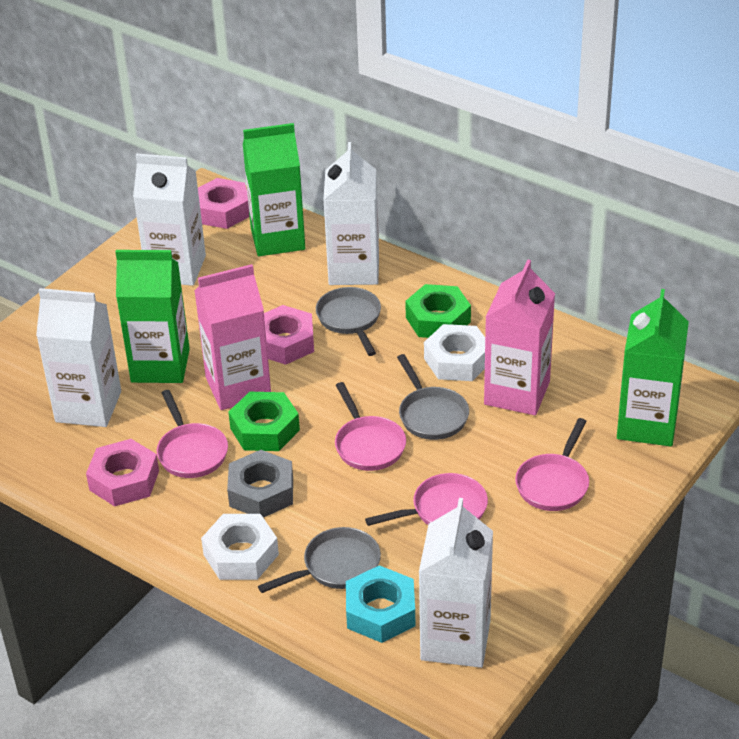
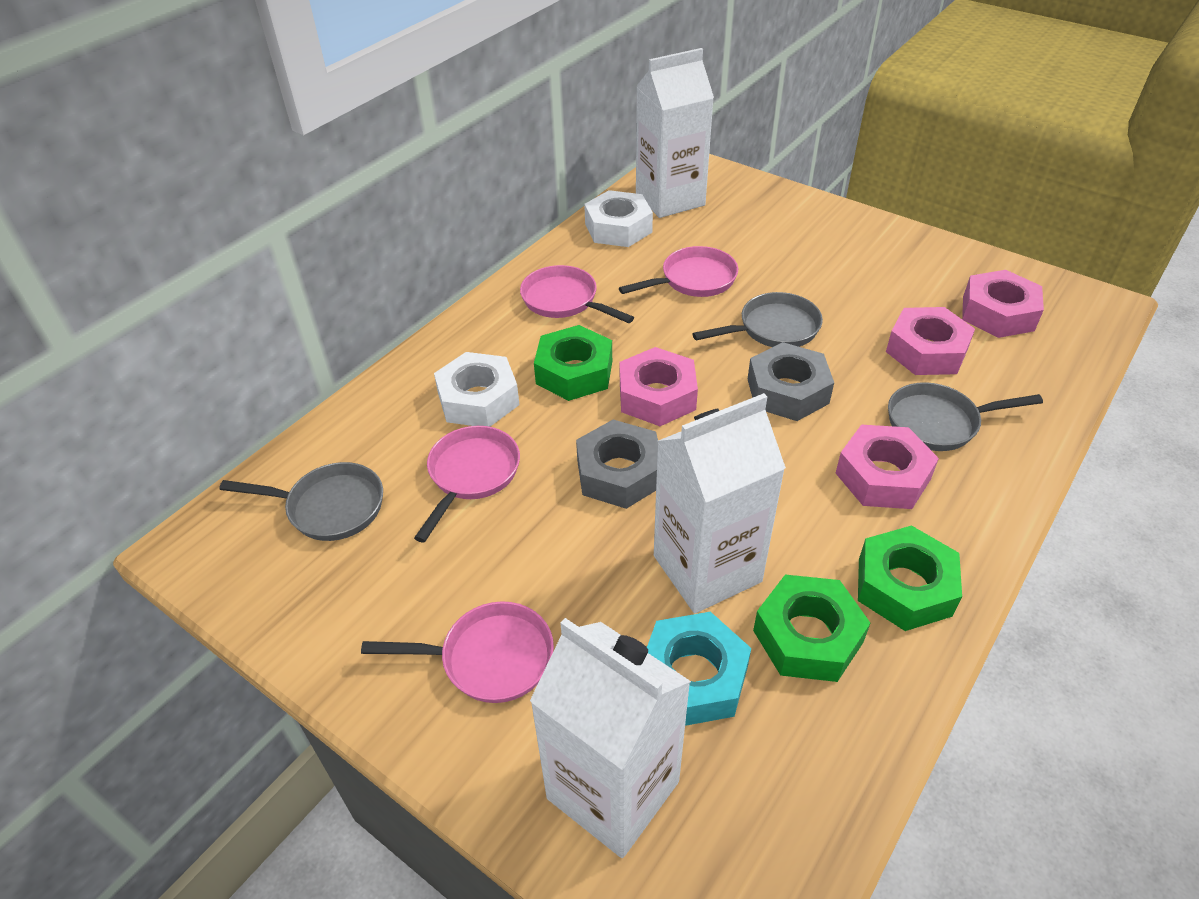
green carton: [116,250,190,383] [243,123,305,256] [617,289,689,446] = 3 -> none = 0
green nut: [228,392,300,451] [405,284,471,338] = 2 -> [534,325,612,401] [753,575,870,682] [858,525,962,631] = 3
grey nut: [227,450,293,518] = 1 -> [576,420,658,509] [748,342,834,421] = 2
pink carton: [195,264,271,410] [484,259,555,415] = 2 -> none = 0
pink nut: [86,439,159,506] [198,178,250,229] [264,305,314,365] = 3 -> [620,347,698,426] [836,425,939,509] [886,307,975,375] [962,270,1044,338] = 4
white carton: [36,288,121,427] [133,154,206,286] [323,142,379,285] [419,498,493,668] = 4 -> [530,618,691,858] [636,48,714,218] [654,393,786,613] = 3

